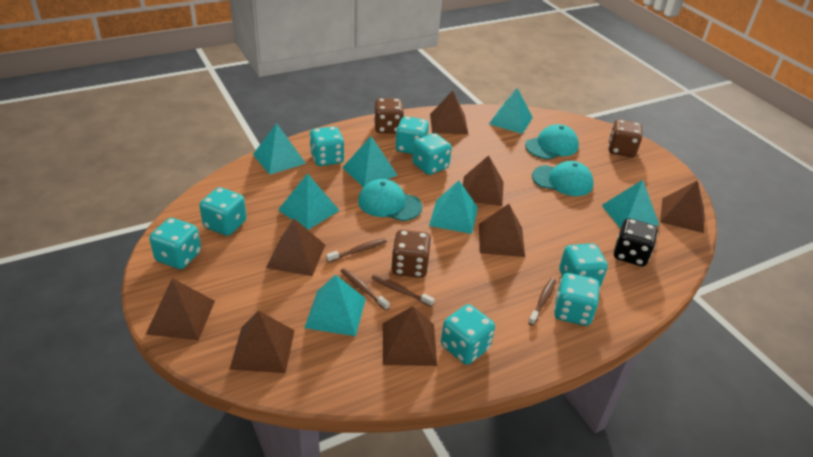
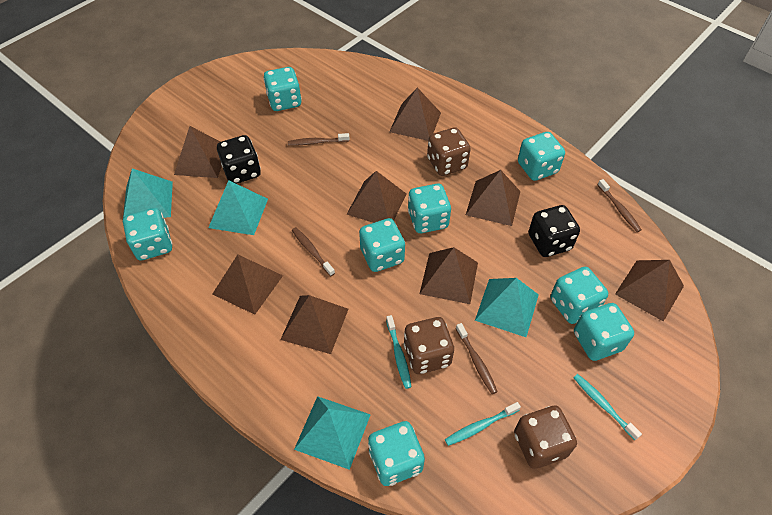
black dice: [614,218,658,266] = 1 -> [217,135,261,184] [529,205,580,257] = 2
turquoise cap: [358,179,422,221] [525,124,579,159] [532,161,594,196] = 3 -> none = 0
turquoise pyramid: [253,123,306,175] [278,173,340,230] [304,274,366,336] [342,136,397,187] [429,180,478,234] [489,88,533,134] [602,180,659,229] = 7 -> [123,168,173,218] [208,180,268,235] [294,396,371,470] [475,278,539,337] = 4
turquoise toothbrush: none = 0 -> [386,315,412,389] [445,402,521,446] [573,374,642,440] = 3

